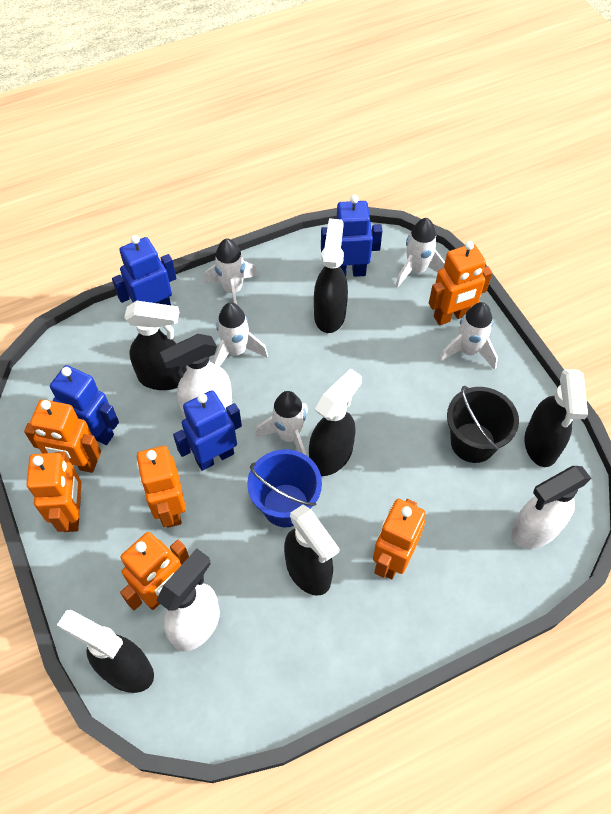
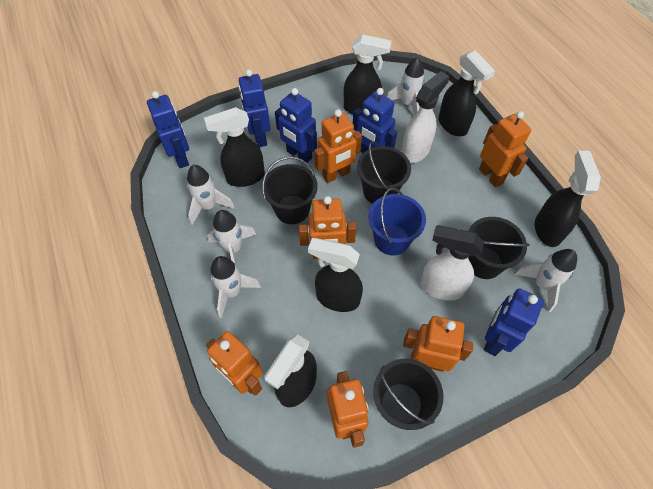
black bucket: [447,386,519,463] = 1 -> [262,157,318,224] [357,141,411,204] [373,359,444,430] [468,217,530,279] = 4
blue robot: [50,365,119,445] [112,235,177,305] [173,390,242,471] [321,195,382,277] = 4 -> [147,91,189,168] [238,69,271,147] [275,88,317,163] [353,88,397,153] [484,288,544,356] = 5
white spray bottle: [156,548,220,652] [160,334,232,419] [511,466,592,549] = 3 -> [401,71,449,163] [420,225,484,301] = 2

